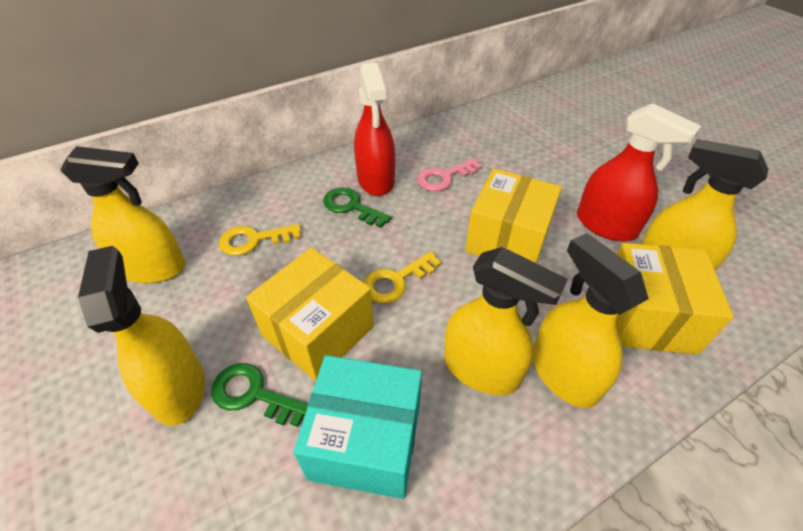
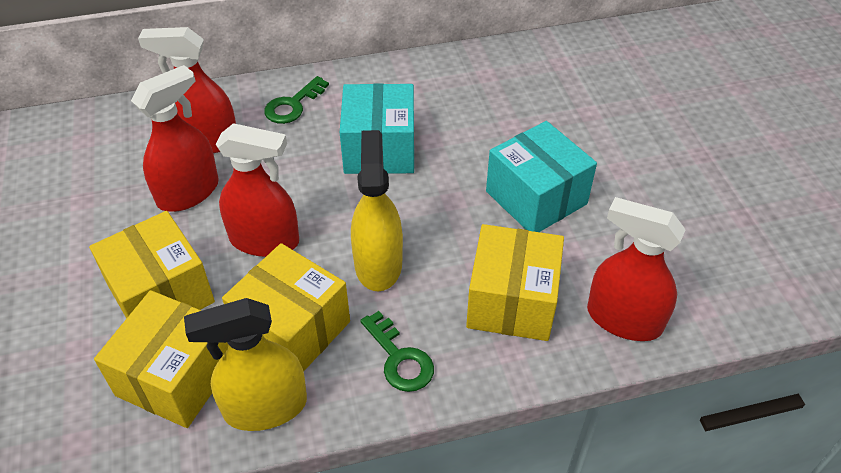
pink key: [417,158,482,192] = 1 -> none = 0
red spray bottle: [354,63,395,196] [577,103,701,242] = 2 -> [131,65,219,212] [138,27,236,153] [216,123,299,257] [587,197,686,341] = 4
turquoise box: [293,355,422,499] = 1 -> [340,83,414,174] [486,121,597,232] = 2
yellow box: [246,248,374,381] [465,169,562,263] [617,243,734,355] = 3 -> [89,211,215,319] [94,290,228,428] [222,243,350,371] [466,224,564,341] = 4
yellow key: [219,224,301,256] [363,251,441,304] = 2 -> none = 0
yellow spray bottle: [60,146,186,283] [78,246,205,426] [444,247,568,395] [533,233,649,408] [641,139,768,271] = 5 -> [184,298,307,431] [351,130,403,291] = 2

